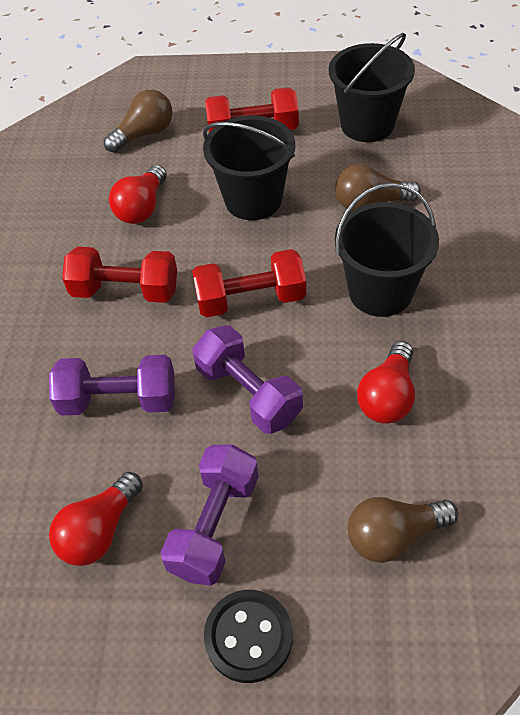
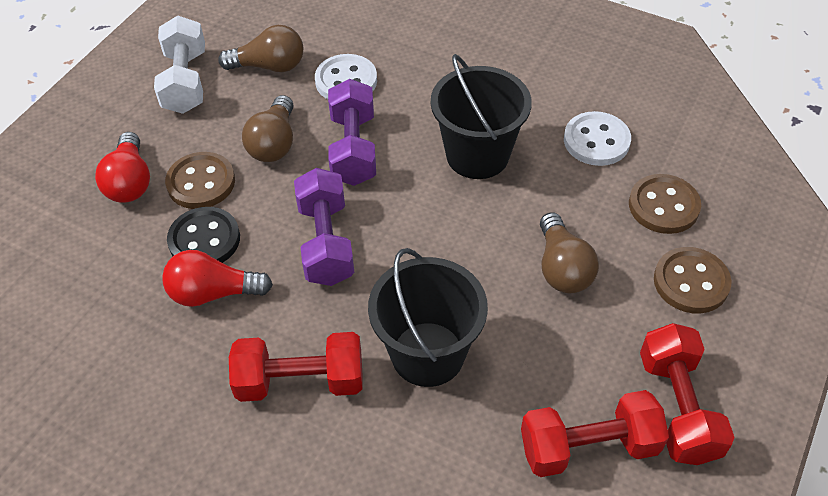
black bucket: [203,115,295,220] [329,33,415,142] [335,183,439,317] = 3 -> [368,248,488,387] [431,54,532,179] = 2
brown button: none = 0 -> [165,152,235,209] [629,174,701,234] [654,247,732,313] = 3
purple dumbbell: [49,355,175,416] [161,444,259,586] [192,325,303,434] = 3 -> [294,168,355,286] [328,79,376,186] = 2
red light bulb: [49,472,143,566] [109,165,167,224] [357,341,415,424] = 3 -> [95,132,150,203] [162,250,273,307] = 2
white button: none = 0 -> [315,54,377,99] [564,111,631,166] = 2
white dumbbell: none = 0 -> [154,16,205,114] = 1

